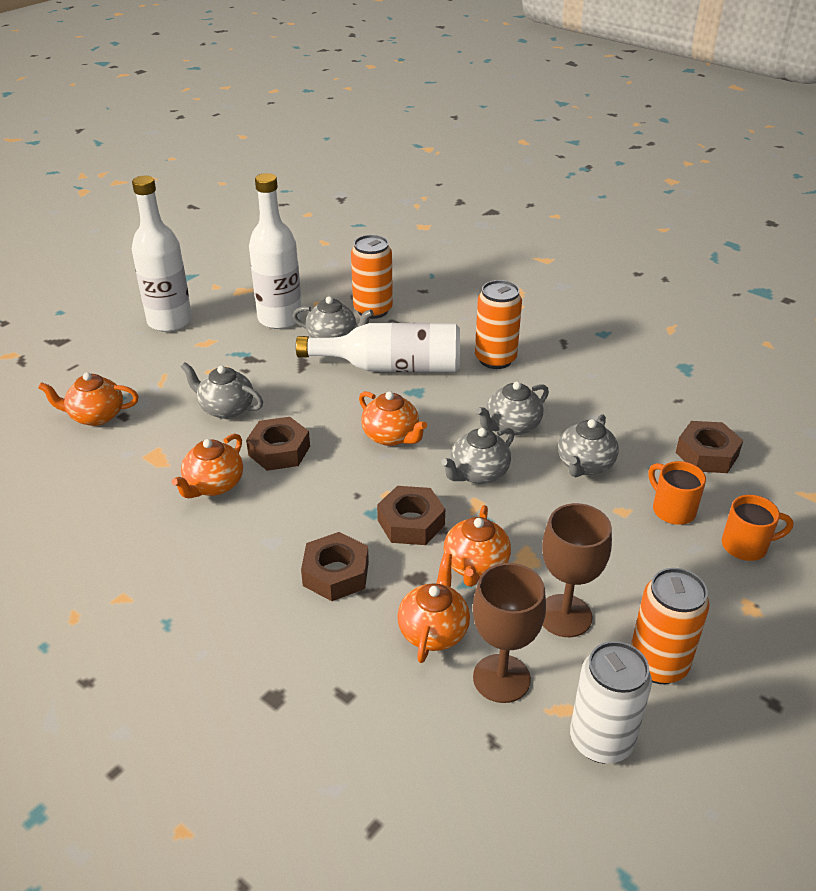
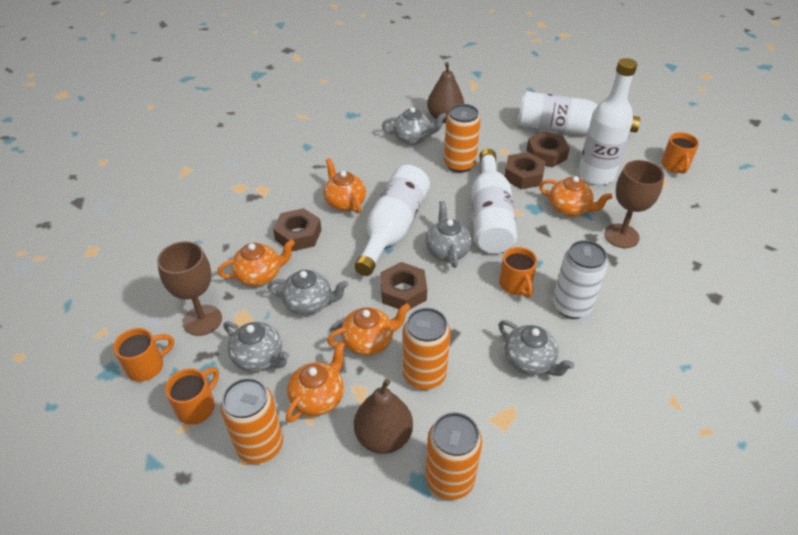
brown pear: none = 0 -> [354,379,413,454] [427,62,464,123] = 2
orange can: [351,235,393,319] [475,280,522,369] [631,568,709,684] = 3 -> [221,378,283,464] [403,308,450,390] [425,412,482,500] [444,104,481,173] = 4
orange mug: [648,461,706,525] [722,495,793,561] = 2 -> [113,328,174,382] [165,368,219,425] [499,247,537,298] [661,132,699,174] = 4
white bottle: [132,176,192,332] [249,173,302,329] [296,323,460,372] = 3 -> [354,165,430,276] [471,149,517,253] [518,91,640,135] [578,58,637,185] = 4

